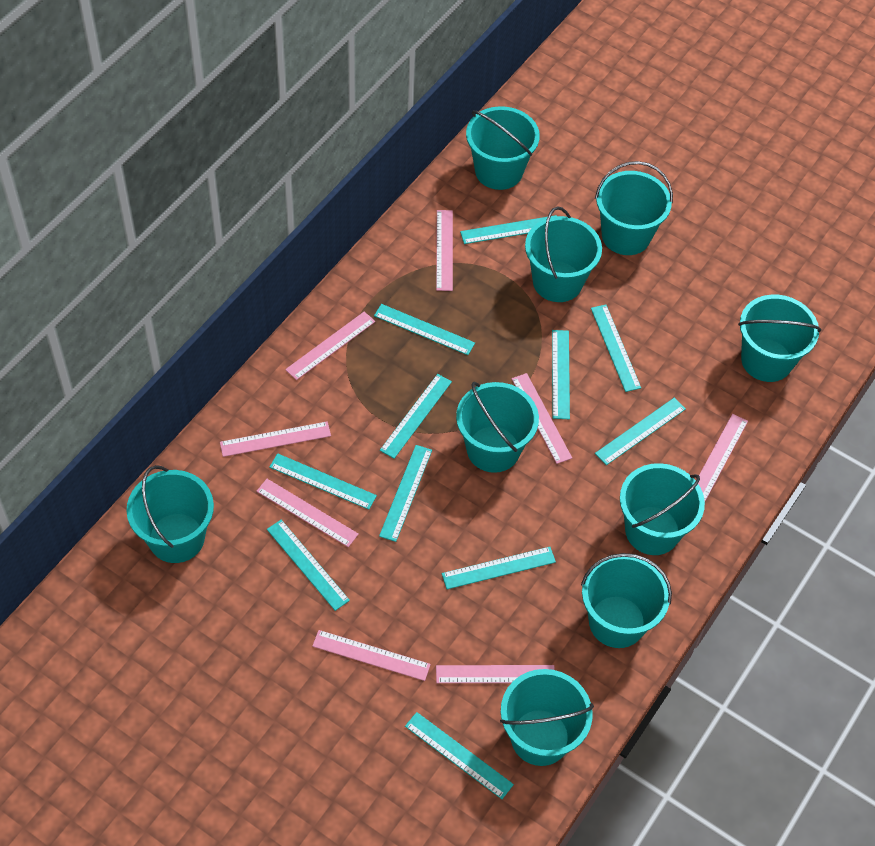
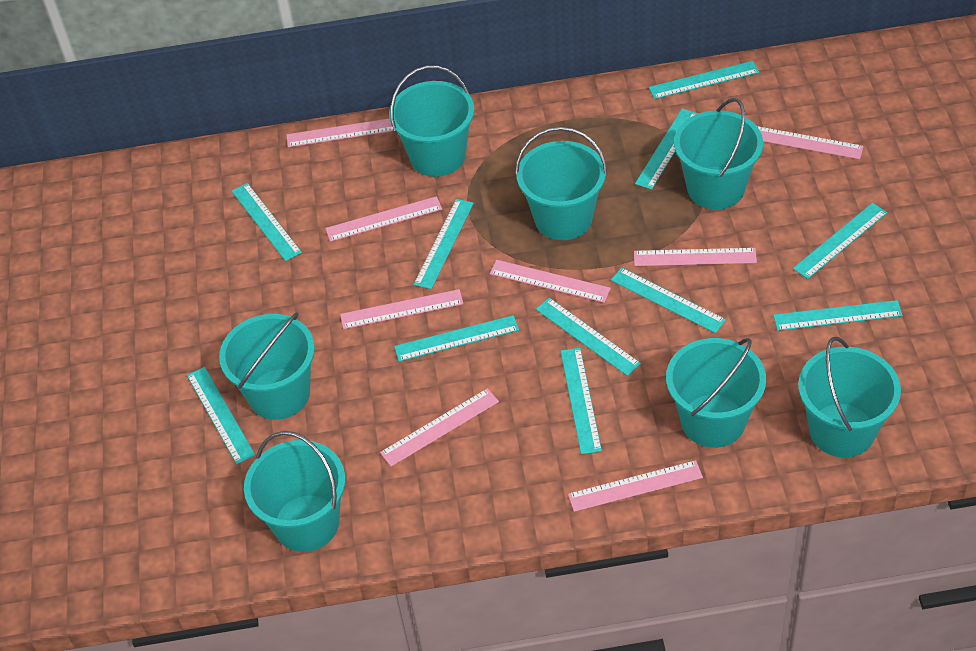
turquoise bucket: [126,465,214,563] [456,382,539,473] [466,106,540,190] [500,669,594,766] [525,207,602,302] [581,553,672,648] [595,161,673,255] [620,463,705,555] [738,295,821,382] = 9 -> [219,312,315,420] [244,431,345,552] [389,65,474,177] [515,127,607,240] [666,338,766,448] [674,98,763,210] [798,337,901,457] = 7

